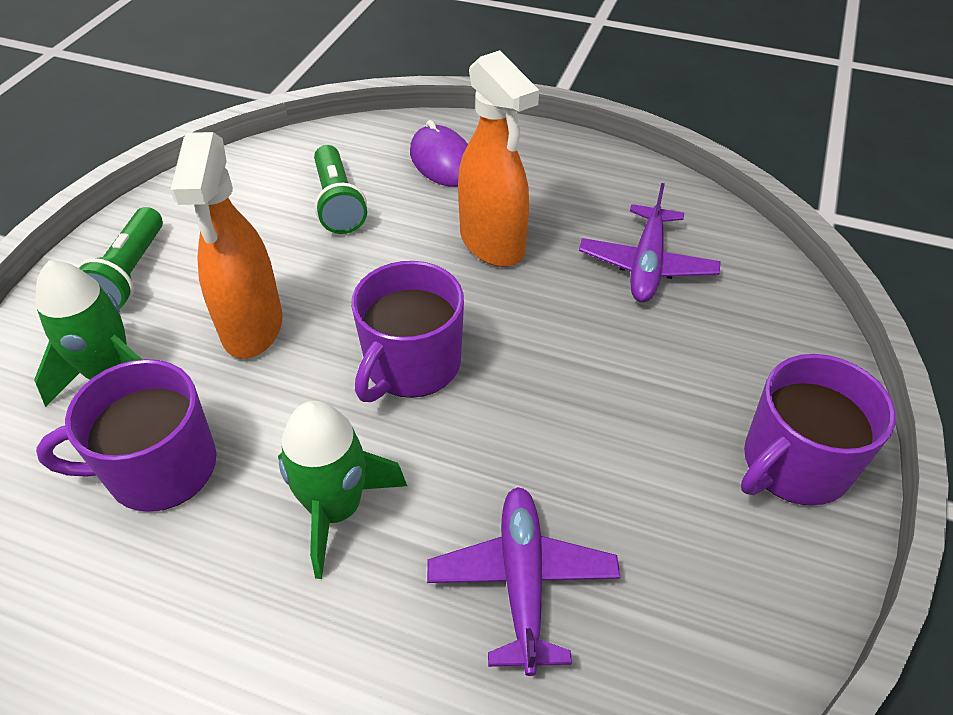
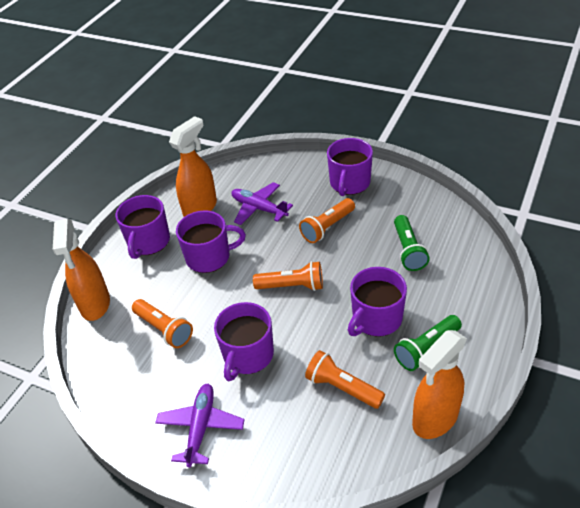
green rocket: [34,260,142,407] [278,401,407,579] = 2 -> none = 0
orange flashlight: none = 0 -> [132,299,193,348] [253,261,323,291] [299,198,355,243] [305,350,385,409] = 4
orange spray bottle: [171,132,283,359] [458,50,539,267] = 2 -> [53,219,110,321] [169,116,217,217] [412,330,467,439] = 3
purple mouse: [410,120,468,187] = 1 -> none = 0
purple mug: [36,359,217,512] [351,261,464,402] [741,354,896,505] = 3 -> [115,195,170,259] [176,210,246,273] [214,302,274,381] [327,138,373,196] [348,267,407,336] = 5

